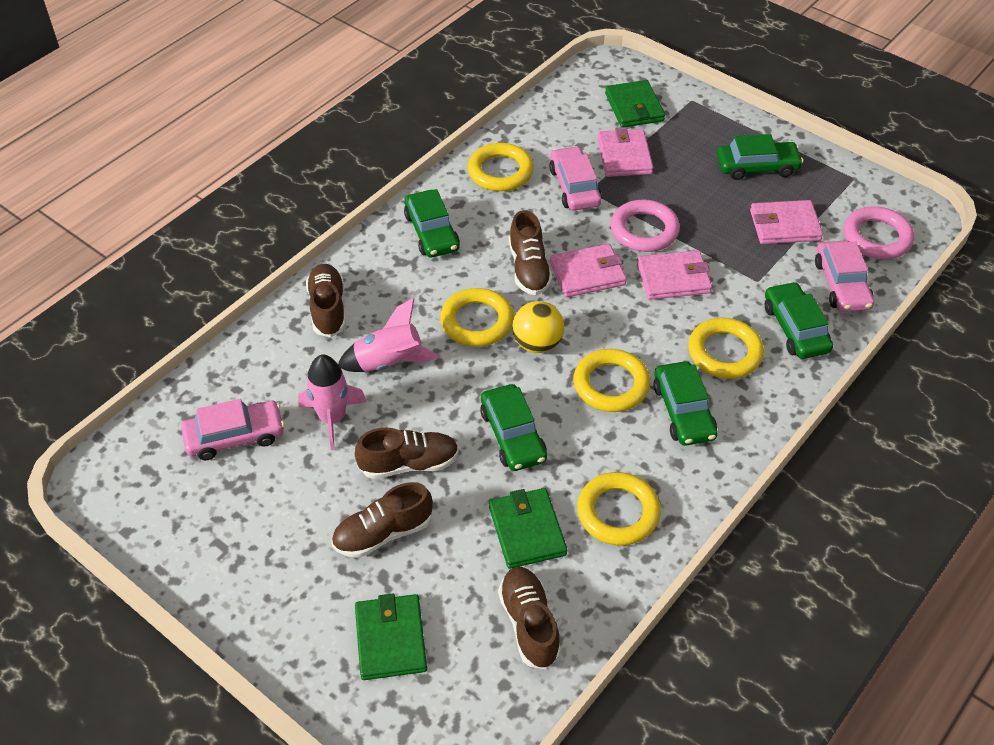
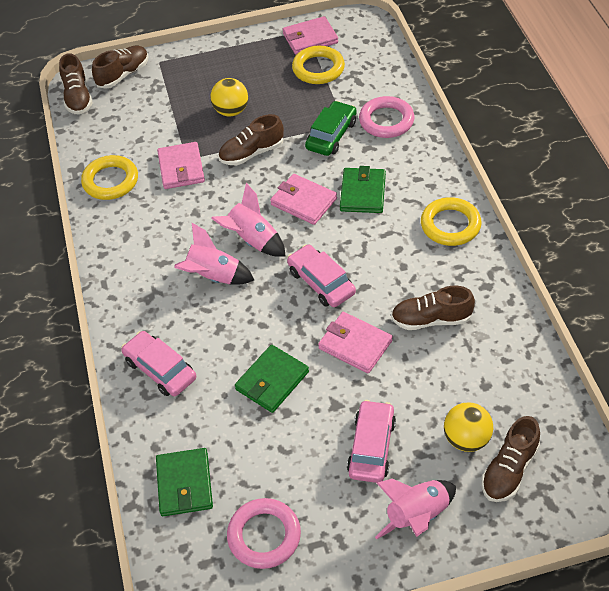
green car: [404,189,460,258] [480,384,547,471] [653,361,718,446] [717,134,803,180] [765,281,833,359] = 5 -> [305,101,357,156] = 1
pink rocket: [298,355,367,450] [338,298,440,372] = 2 -> [174,223,254,284] [211,183,286,257] [375,479,456,540] = 3
yellow ball: [512,301,564,353] = 1 -> [210,78,248,116] [444,402,493,452] = 2
yellow ring: [440,288,514,347] [468,143,534,191] [573,349,650,412] [577,472,661,546] [688,318,764,379] = 5 -> [81,155,138,200] [292,46,345,84] [421,197,482,246] = 3

